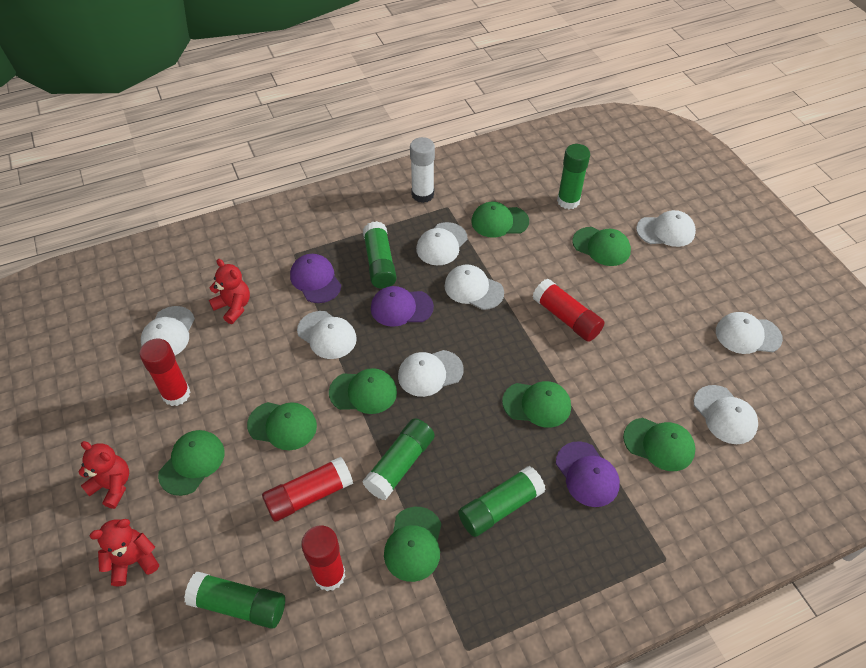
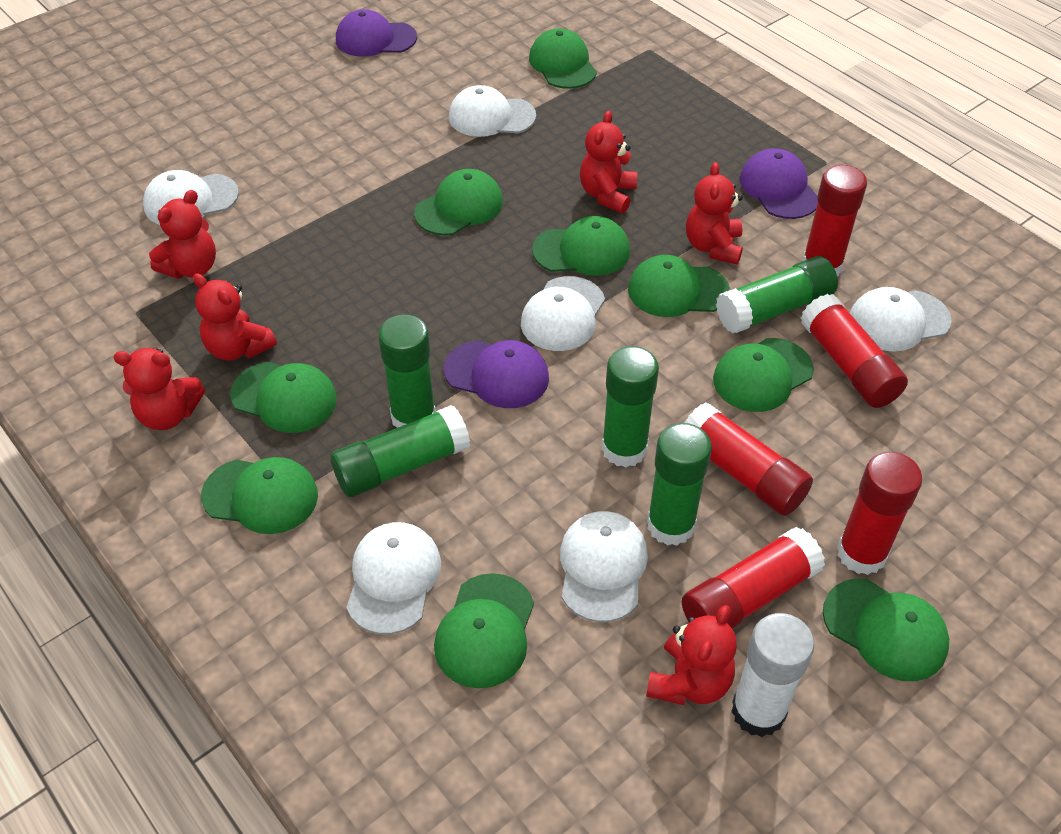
green cap: [158,430,224,496] [247,402,317,450] [329,368,397,414] [384,507,441,582] [471,202,529,238] [502,381,571,428] [572,227,631,266] [623,418,696,471] = 8 -> [201,457,318,534] [230,362,337,433] [414,169,503,236] [434,573,534,688] [529,28,597,89] [532,216,630,276] [628,255,730,317] [713,338,814,412] [823,578,949,681] = 9
red glue stick: [139,338,190,406] [262,457,353,522] [301,525,345,591] [532,279,605,342] = 4 -> [682,527,825,629] [684,402,813,516] [801,294,908,408] [802,165,867,276] [837,452,922,575] = 5
red teddy bear: [79,441,129,509] [89,519,159,587] [209,259,250,324] = 3 -> [113,347,205,430] [149,190,216,279] [193,273,277,361] [580,111,637,213] [646,605,737,705] [686,162,743,265] = 6
white cap: [141,306,195,355] [297,311,357,359] [398,350,464,397] [416,222,468,265] [444,264,504,310] [636,210,696,247] [694,385,758,444] [716,312,783,354] = 8 -> [143,170,239,225] [346,522,441,634] [449,85,536,137] [521,276,605,351] [560,511,648,622] [850,287,952,352] = 6

